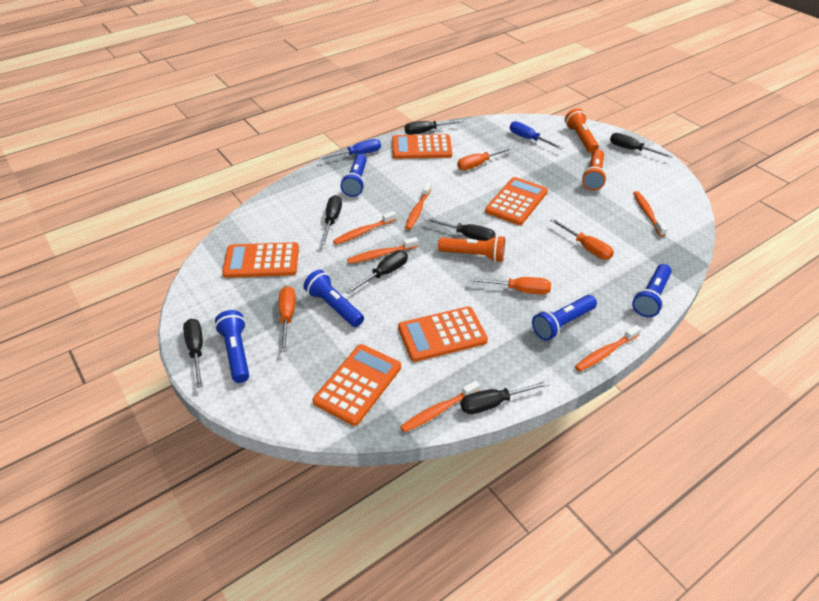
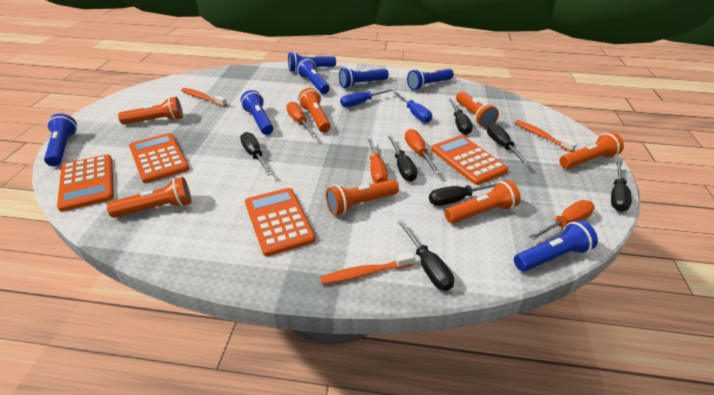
blue flashlight: [215,310,249,383] [304,270,364,327] [341,154,367,197] [532,295,597,341] [632,264,672,317] = 5 -> [44,113,77,166] [241,90,273,135] [288,52,336,72] [296,57,330,94] [339,67,389,88] [407,69,454,90] [514,220,598,271] = 7
orange calculator: [222,242,299,278] [313,344,401,426] [392,134,452,159] [398,307,488,362] [485,177,548,225] = 5 -> [57,155,114,212] [129,133,189,183] [245,188,316,256] [431,135,508,185] = 4
orange flashlight: [438,235,505,262] [565,109,599,153] [582,149,607,190] = 3 -> [107,177,192,218] [118,97,183,125] [299,88,331,133] [326,179,399,215] [445,180,521,224] [456,91,499,127] [560,132,624,169] = 7
orange toothbrush: [333,211,396,245] [347,237,418,264] [400,381,480,433] [405,183,431,230] [575,325,641,372] [633,191,667,237] = 6 -> [181,88,227,107] [320,252,415,284] [515,120,577,152] = 3

